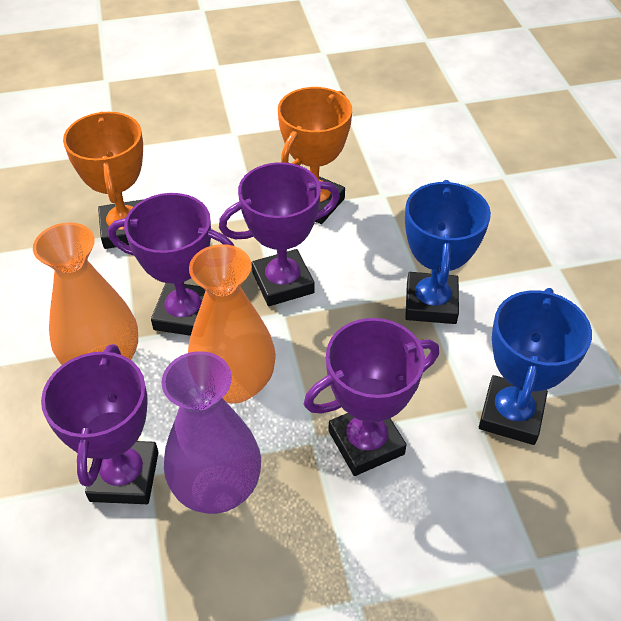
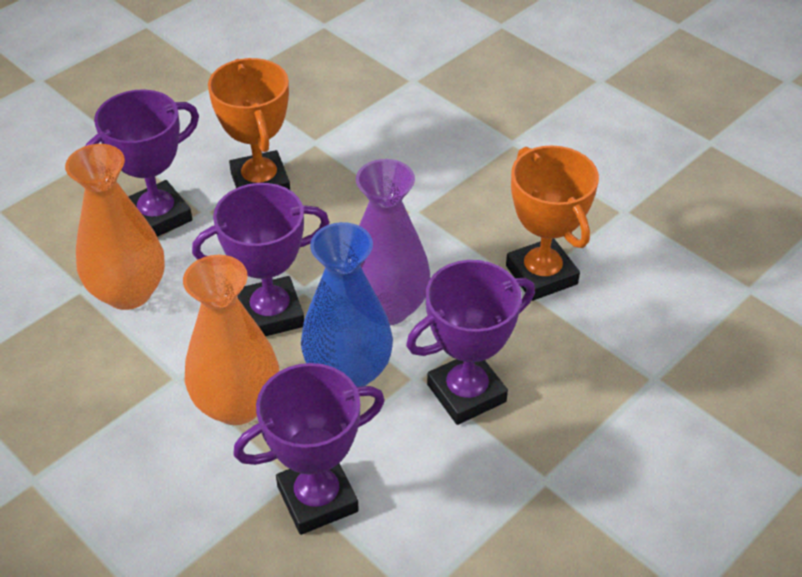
blue trophy: [405,180,491,324] [479,288,592,445] = 2 -> none = 0
blue vase: none = 0 -> [301,222,393,387] = 1

